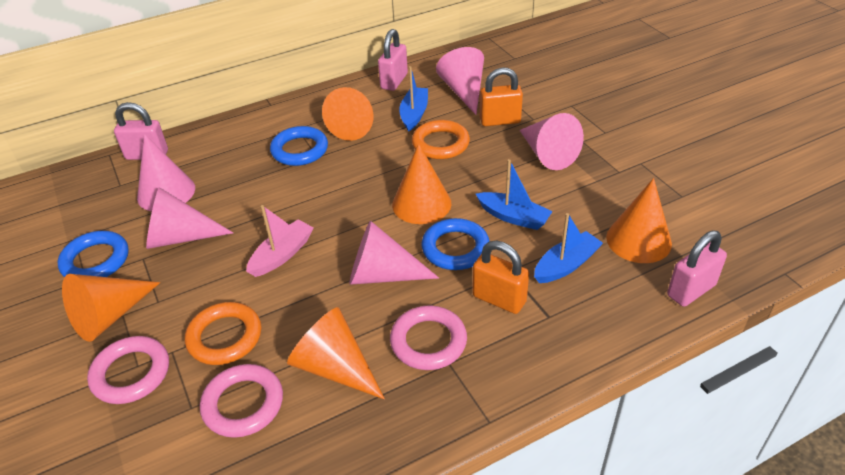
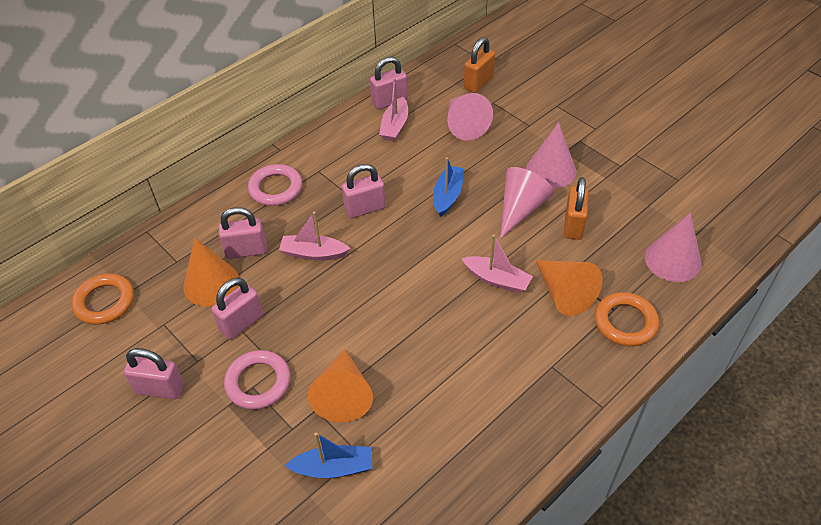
blue boat: [399,66,428,132] [476,159,553,230] [534,213,603,283] = 3 -> [285,432,372,478] [433,157,464,217] = 2
blue ring: [58,231,129,277] [270,126,328,166] [421,218,490,270] = 3 -> none = 0
orange cone: [62,274,160,342] [287,307,385,399] [322,87,373,141] [392,143,451,224] [606,178,672,263] = 5 -> [183,238,239,306] [308,349,373,422] [536,260,603,316] = 3
pink boat: [246,205,313,277] = 1 -> [279,212,351,261] [379,78,408,141] [462,235,533,293] = 3
pink cone: [137,134,195,211] [146,187,233,249] [349,221,439,285] [436,47,484,115] [520,113,584,170] = 5 -> [447,93,493,141] [500,167,554,239] [526,122,576,189] [645,213,702,282] = 4
pink padlock: [114,102,168,160] [378,29,408,91] [667,231,727,307] = 3 -> [124,348,184,399] [212,278,263,339] [219,207,267,259] [342,164,386,218] [370,57,408,109] = 5
pink ring: [87,336,169,404] [200,364,283,438] [390,306,467,370] = 3 -> [224,350,290,410] [248,164,302,206] = 2

